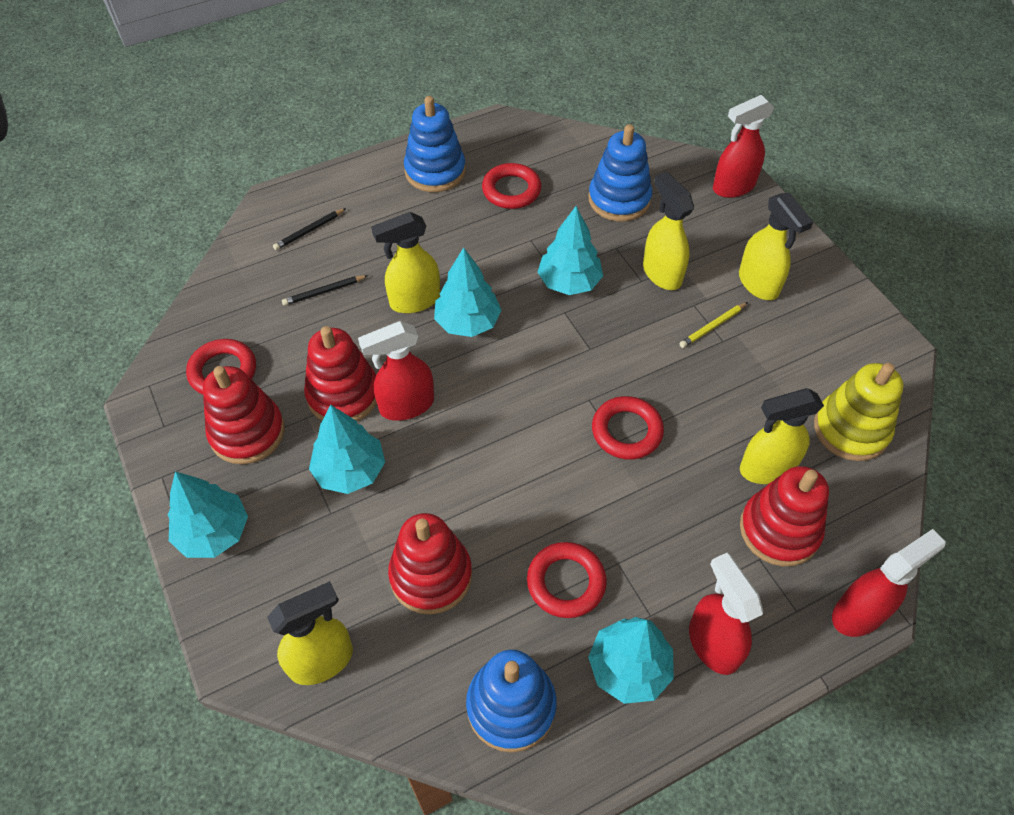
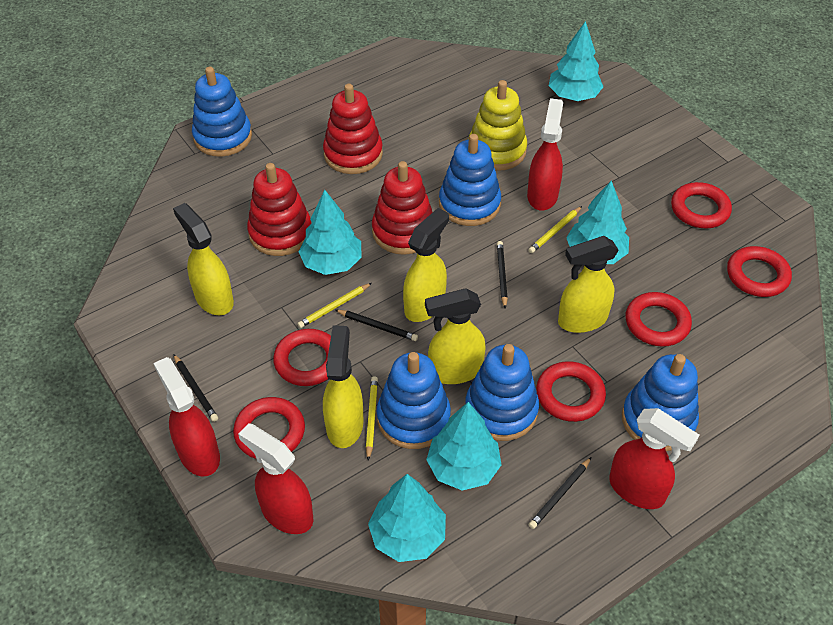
black pencil: [273,208,346,250] [282,275,368,306] = 2 -> [173,354,218,422] [335,310,418,341] [497,241,508,309] [528,457,592,529] = 4
blue stacking toy: [404,96,466,192] [466,650,557,753] [588,124,652,221] = 3 -> [192,67,252,157] [377,352,451,449] [439,134,501,226] [465,344,539,441] [622,354,699,451] = 5
red ring: [186,339,256,395] [482,163,541,209] [527,542,607,618] [592,396,664,460] = 4 -> [233,397,305,459] [273,329,331,386] [536,361,606,422] [626,292,692,347] [671,182,732,228] [727,246,792,297] = 6
red stacking toy: [203,366,285,464] [304,326,377,421] [388,513,472,614] [740,466,829,566] = 4 -> [247,163,311,256] [323,84,383,174] [372,161,433,255] = 3
yellow pencil: [679,302,748,348] = 1 -> [297,283,372,328] [366,376,378,461] [528,206,582,253] = 3

